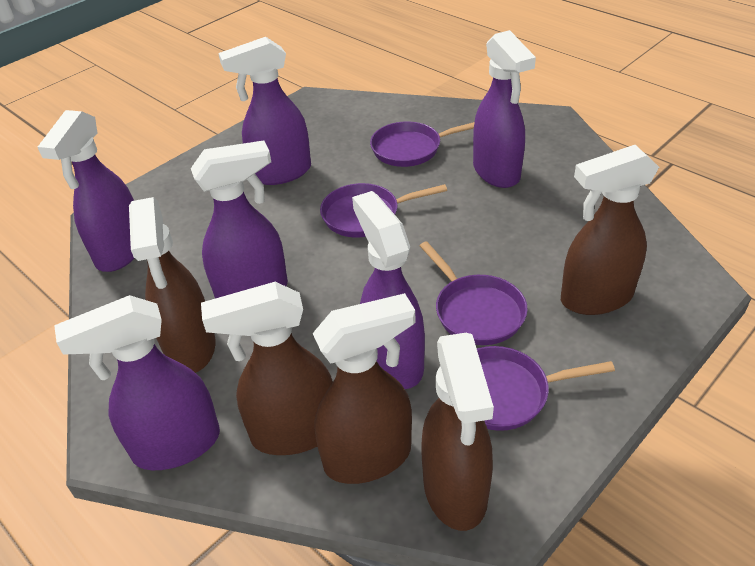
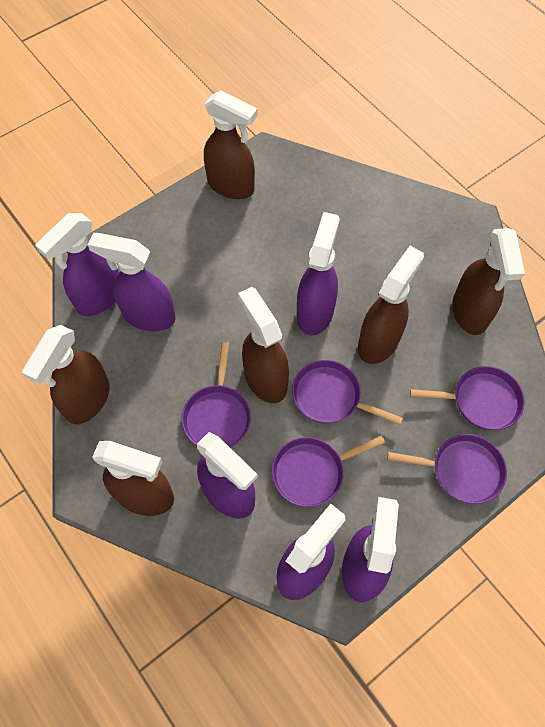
brown spray bottle: [129,197,215,373] [201,282,333,455] [313,293,416,484] [421,333,494,531] [561,145,659,315] = 5 -> [22,325,110,424] [92,441,174,516] [204,90,258,199] [238,287,289,403] [358,246,424,364] [452,228,525,335] = 6
purple pan: [320,183,447,237] [370,121,474,167] [420,241,528,345] [477,346,615,431] = 4 -> [182,342,251,447] [272,436,385,507] [292,360,403,425] [387,434,507,504] [410,366,525,430] = 5

